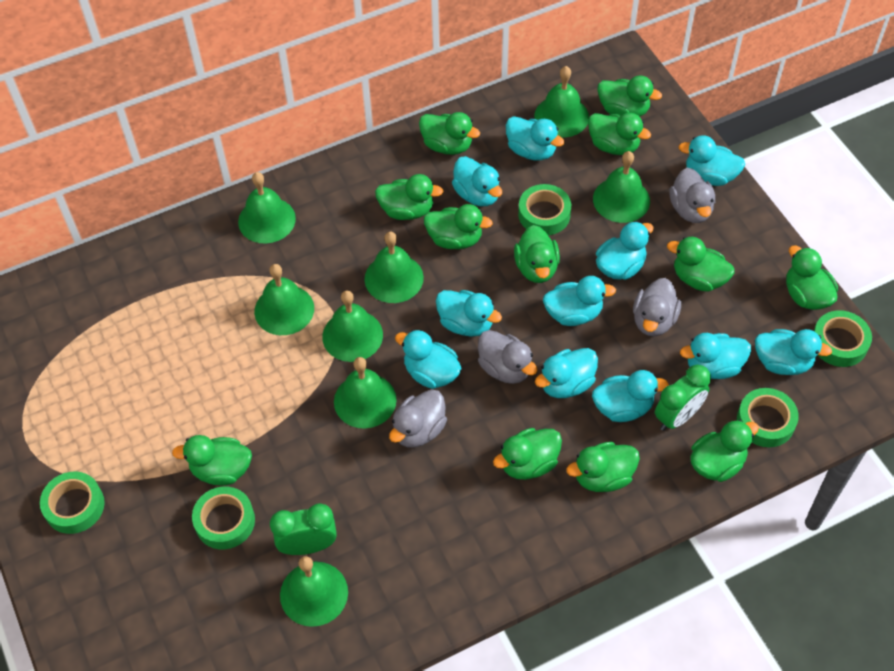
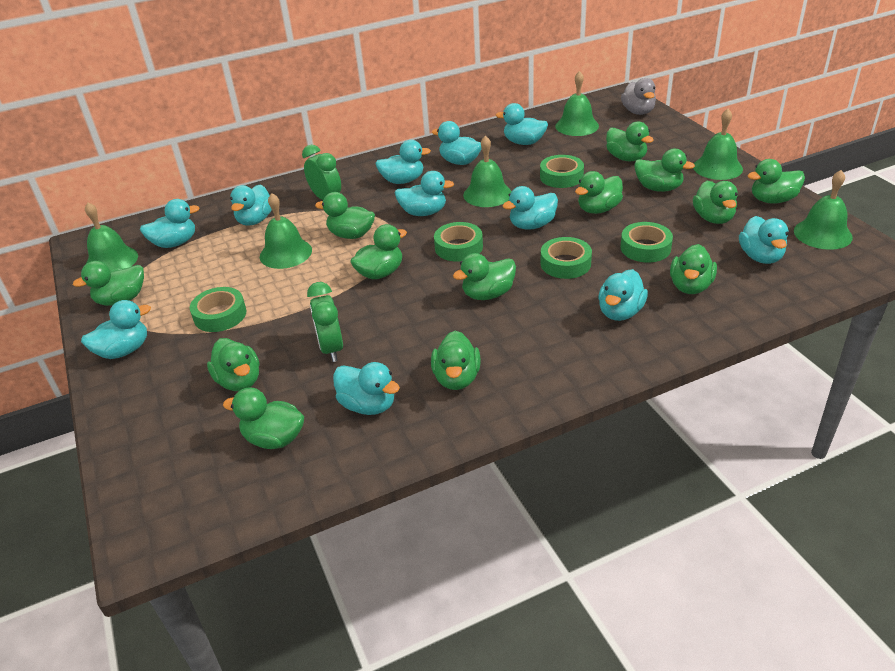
green bell: [238,172,296,243] [254,264,314,335] [280,556,348,627] [322,290,383,362] [334,357,397,429] [364,232,424,303] [534,66,589,138] [593,151,650,223] = 8 -> [85,202,138,270] [260,193,312,269] [463,135,511,207] [555,71,599,136] [693,109,743,180] [794,170,853,250] = 6
green duck: [172,435,252,485] [375,174,443,220] [419,112,480,155] [424,204,493,249] [493,428,562,480] [514,225,560,283] [566,442,640,492] [588,113,651,155] [597,75,662,117] [667,237,735,292] [690,420,759,482] [786,245,838,310] = 12 -> [73,261,144,306] [207,338,259,391] [223,388,304,449] [315,192,375,239] [350,224,407,279] [431,330,481,390] [453,253,516,300] [575,171,623,214] [606,121,654,161] [634,149,695,192] [670,244,717,294] [693,180,738,224] [747,159,805,204] = 13
grey duck: [389,389,447,448] [478,330,538,384] [633,278,681,336] [669,168,715,223] = 4 -> [621,78,656,115] = 1

